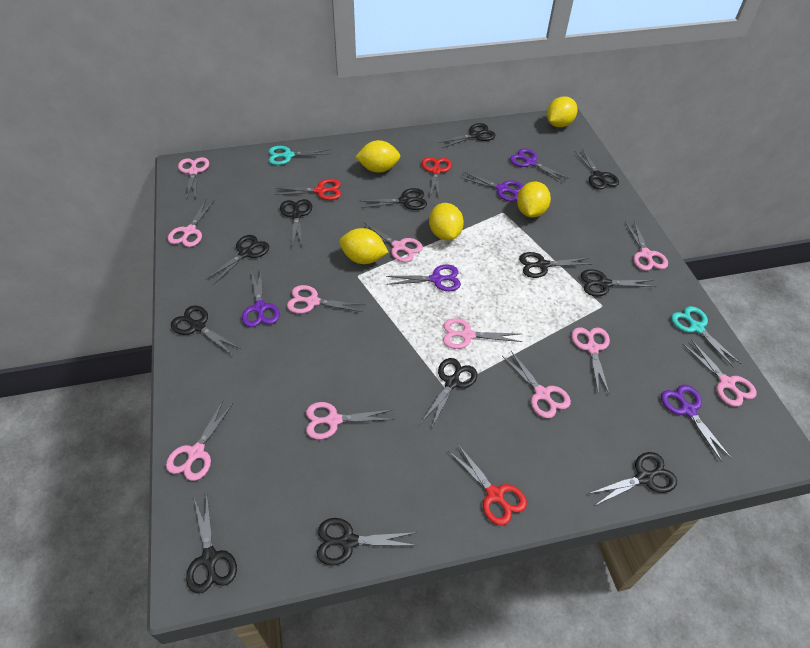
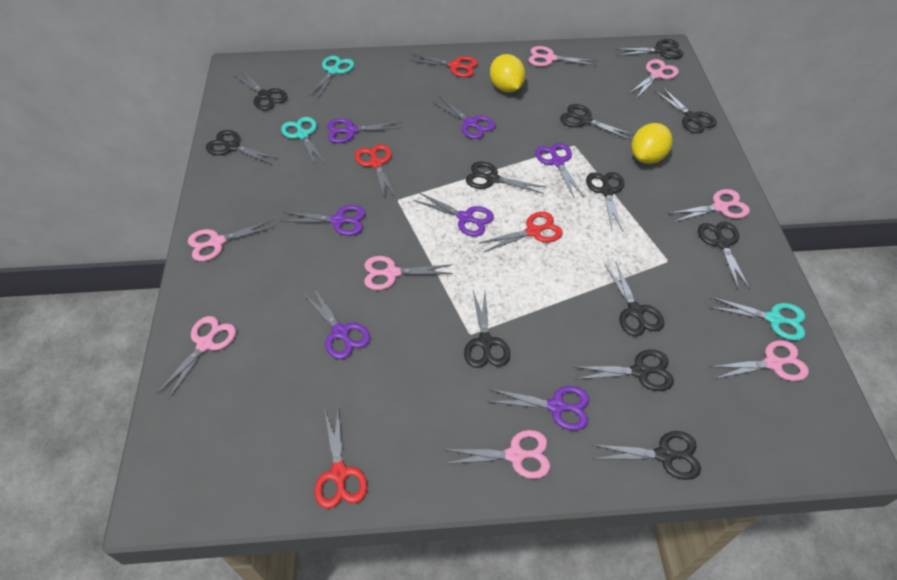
pink scissors: [166,401,233,481] [168,200,214,247] [178,157,209,200] [287,285,365,314] [306,402,394,439] [365,223,423,262] [443,318,523,349] [502,351,571,418] [571,327,610,393] [625,221,668,271] [683,339,757,407] = 11 -> [156,316,236,399] [188,219,275,261] [364,256,453,290] [442,430,550,479] [529,46,597,67] [628,59,679,99] [668,189,750,222] [709,340,809,381] = 8
purple scissors: [242,269,280,327] [386,264,461,291] [460,172,523,202] [510,148,569,182] [661,385,731,462] = 5 -> [281,205,366,236] [304,287,370,359] [327,118,402,143] [414,192,494,237] [433,97,495,139] [487,386,589,431] [535,143,584,197] = 7
red scissors: [275,179,341,200] [422,157,452,199] [448,444,527,525] = 3 -> [314,408,367,509] [355,144,396,200] [409,54,478,77] [480,212,563,252] = 4
turquoise scissors: [269,146,331,165] [671,306,741,368] = 2 -> [281,117,325,167] [308,56,354,99] [709,297,805,341] = 3
yellow lemon: [339,228,388,264] [355,140,400,173] [429,203,464,240] [517,181,551,218] [547,97,578,127] = 5 -> [490,54,526,92] [632,123,672,164] = 2

